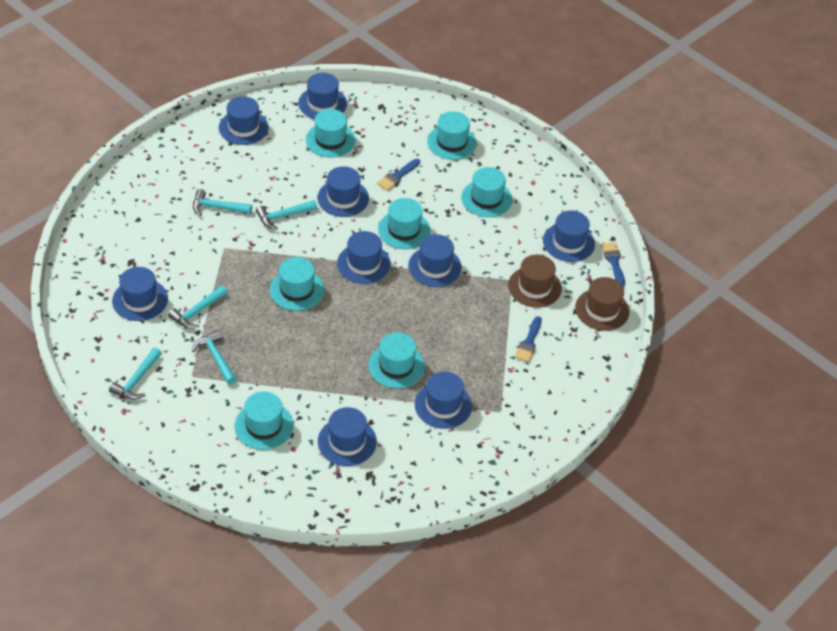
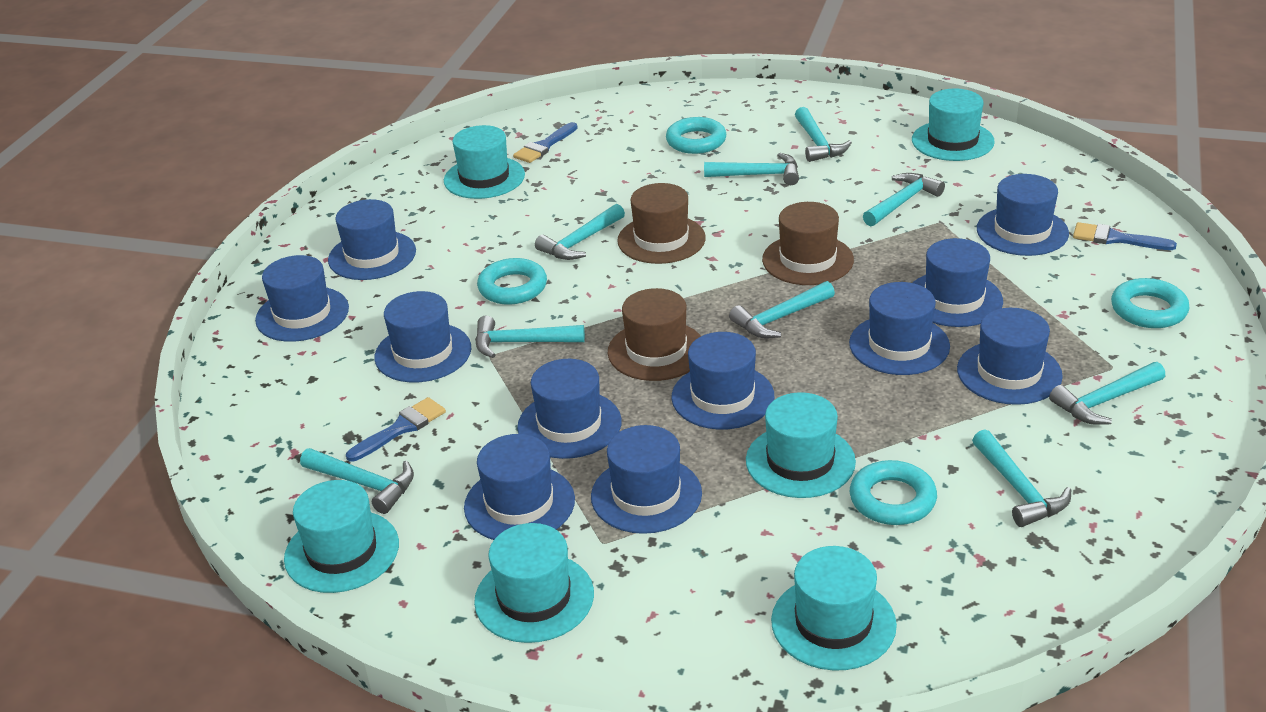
blue hat: [112,267,168,321] [219,96,269,145] [298,73,347,119] [318,166,369,217] [318,407,377,466] [337,231,391,284] [408,234,462,287] [415,371,472,429] [543,211,595,262] = 9 -> [255,255,349,342] [328,199,416,280] [374,291,471,382] [464,434,575,540] [517,359,622,459] [591,425,702,534] [672,332,775,430] [849,282,950,375] [912,238,1003,327] [957,308,1063,405] [977,174,1069,256] = 11
brown hat: [508,255,562,308] [575,277,629,331] = 2 -> [608,288,701,381] [617,183,706,264] [762,202,854,285] = 3
turquoise hammer: [109,348,162,400] [168,285,228,329] [192,330,237,385] [193,189,252,216] [256,200,317,230] = 5 -> [300,448,414,514] [475,316,585,358] [535,204,625,260] [704,153,799,185] [729,281,835,338] [795,107,852,162] [863,173,945,226] [972,429,1071,527] [1049,362,1165,425] = 9
turquoise hat: [234,392,294,450] [270,257,324,311] [306,109,356,158] [368,332,425,389] [378,198,430,249] [427,111,477,160] [461,167,512,217] = 7 -> [284,480,399,593] [444,125,525,199] [474,523,594,643] [746,392,856,498] [771,546,897,671] [912,89,995,161] = 6
turquoise ring: none = 0 -> [477,258,547,305] [666,117,726,154] [850,460,937,525] [1111,278,1190,328] = 4

